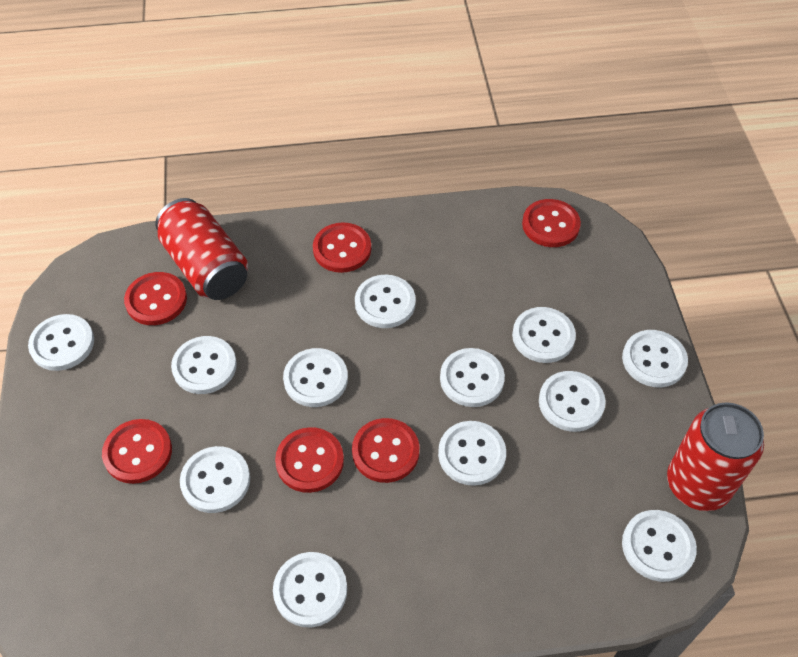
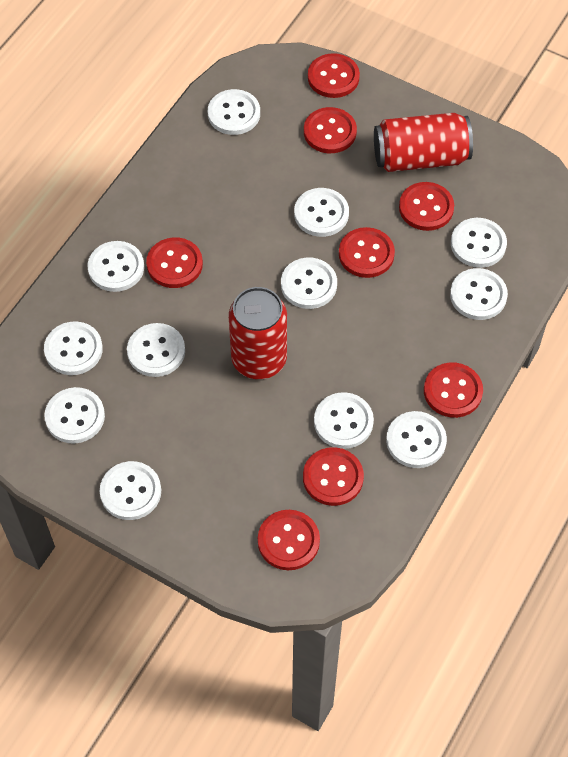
red button: [102,419,172,484] [124,272,187,325] [275,427,344,493] [313,222,371,273] [352,418,420,483] [522,199,581,247] = 6 -> [146,237,203,288] [258,510,320,570] [303,447,364,506] [304,107,357,153] [308,53,360,98] [339,227,395,278] [399,182,454,231] [424,362,483,418] = 8

